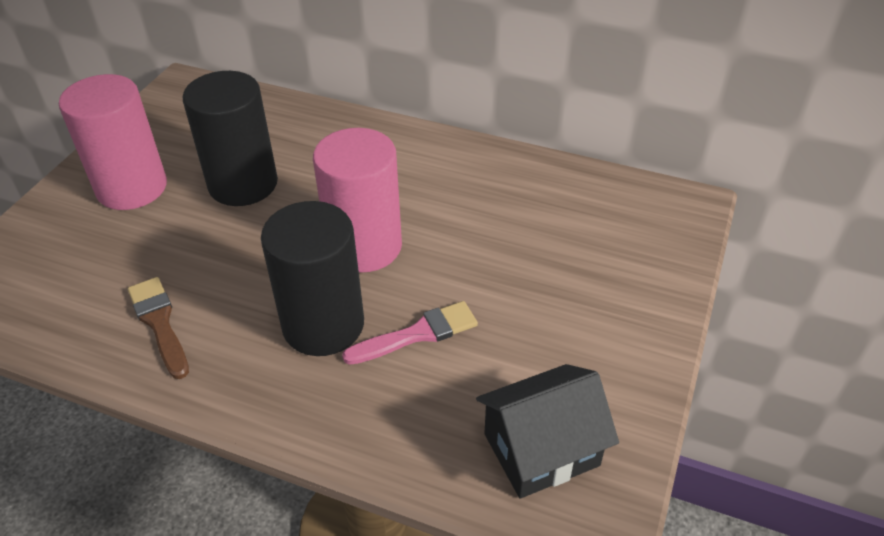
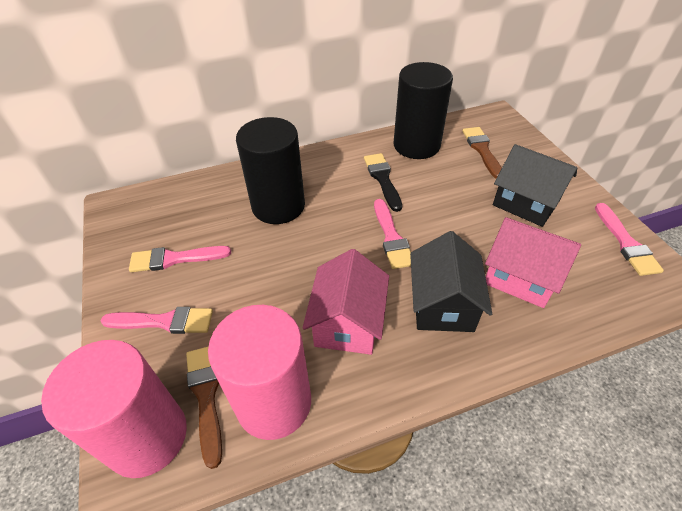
black brush: none = 0 -> [364,153,402,212] = 1
black house: [476,364,619,499] = 1 -> [410,231,492,332] [493,144,577,227] = 2
brown brush: [128,277,189,379] = 1 -> [186,346,222,469] [462,127,502,178] = 2
pink brush: [342,301,478,365] = 1 -> [101,307,213,334] [129,246,231,272] [374,199,411,269] [595,203,664,276] = 4
pink house: none = 0 -> [302,249,389,355] [485,217,581,308] = 2

